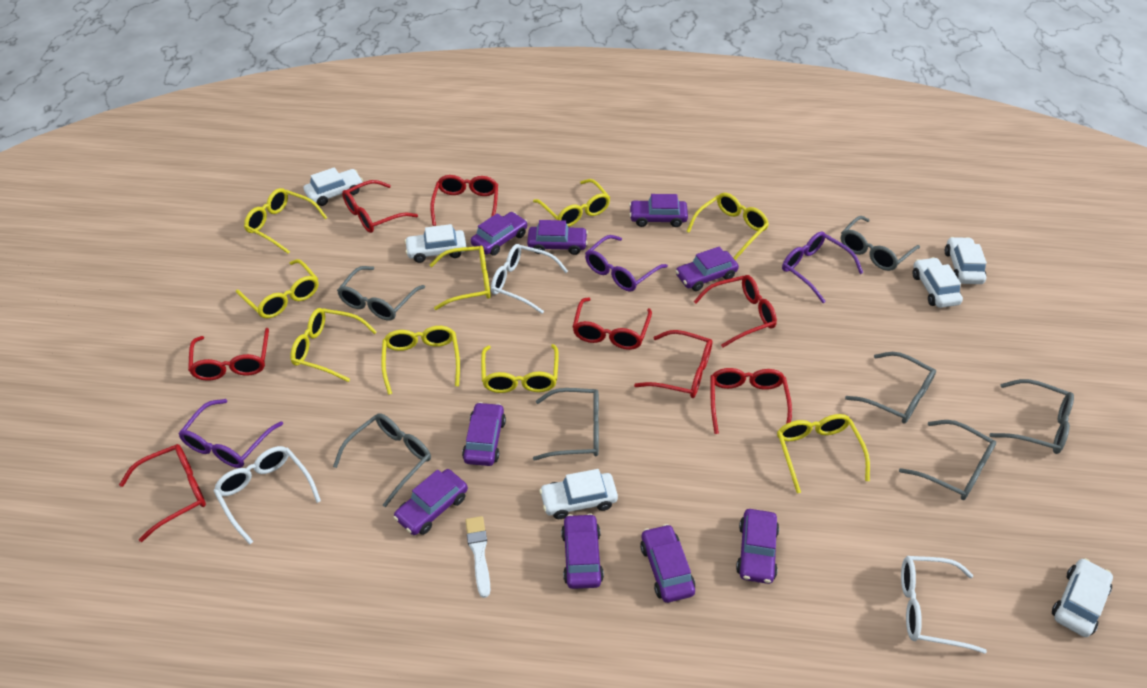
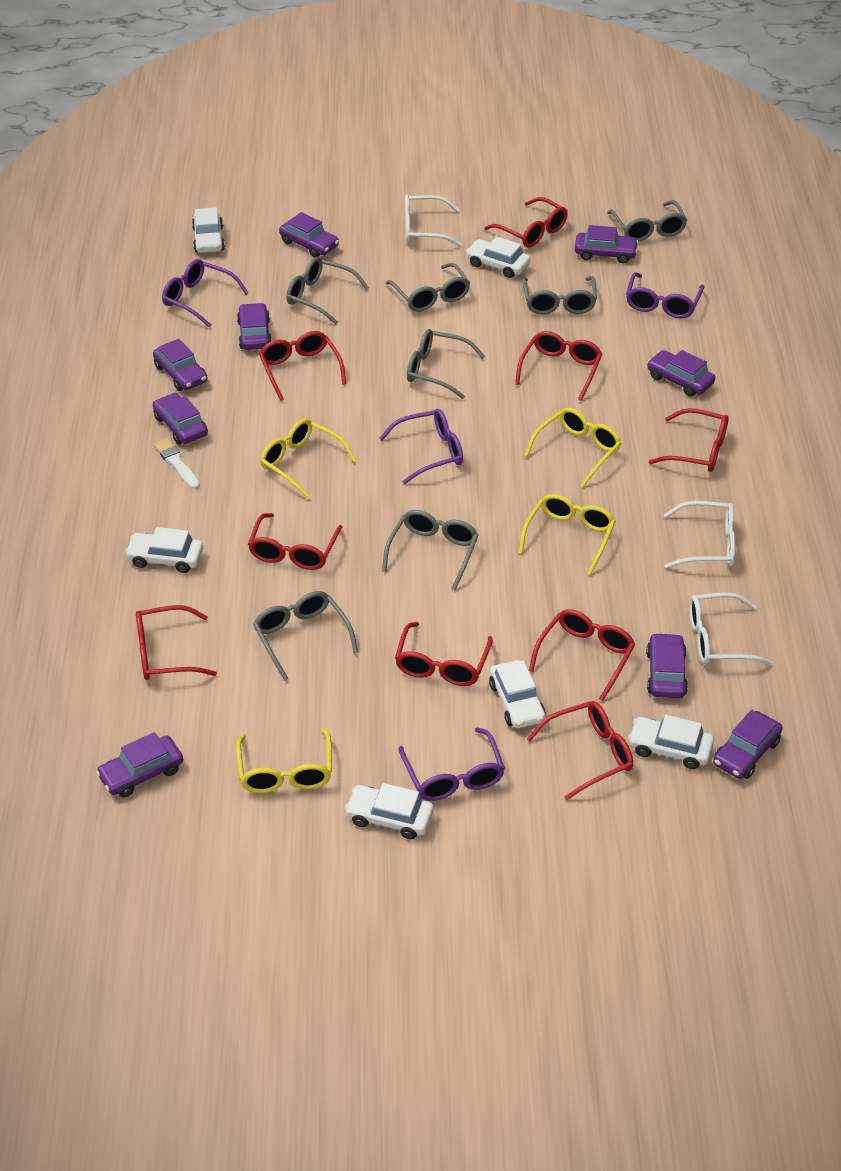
purple glasses: [178,399,283,468] [585,235,668,292] [782,232,863,303] = 3 -> [162,259,248,328] [380,409,463,484] [398,727,505,801] [626,272,704,319] = 4
red glasses: [119,444,206,542] [188,328,269,381] [342,180,418,233] [430,175,498,226] [573,297,652,350] [634,330,713,398] [693,275,777,347] [711,368,792,434] = 8 -> [136,605,217,680] [248,513,342,570] [259,331,346,401] [395,622,493,686] [484,197,568,248] [515,331,602,401] [527,701,633,800] [529,609,635,701] [649,408,728,472] = 9
yellow glasses: [236,259,319,318] [244,188,327,254] [290,308,377,382] [381,326,460,395] [430,246,491,310] [481,344,559,393] [533,179,610,227] [686,193,769,260] [777,414,870,493] = 9 -> [236,728,332,793] [260,418,357,499] [518,494,616,575] [524,408,621,487] = 4

